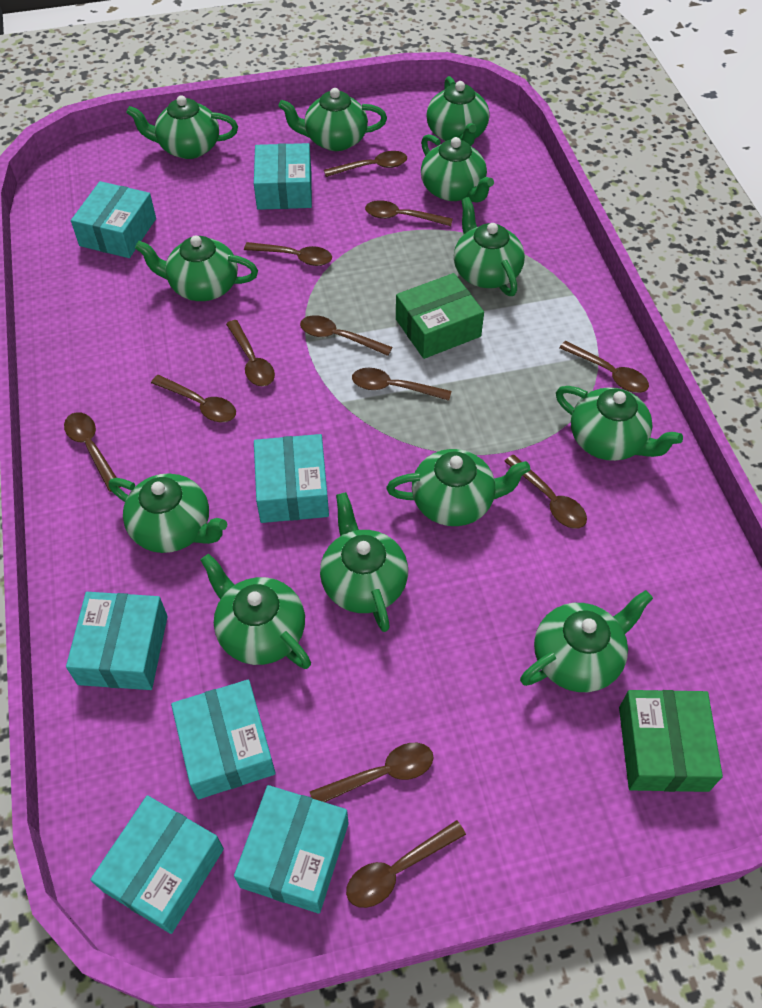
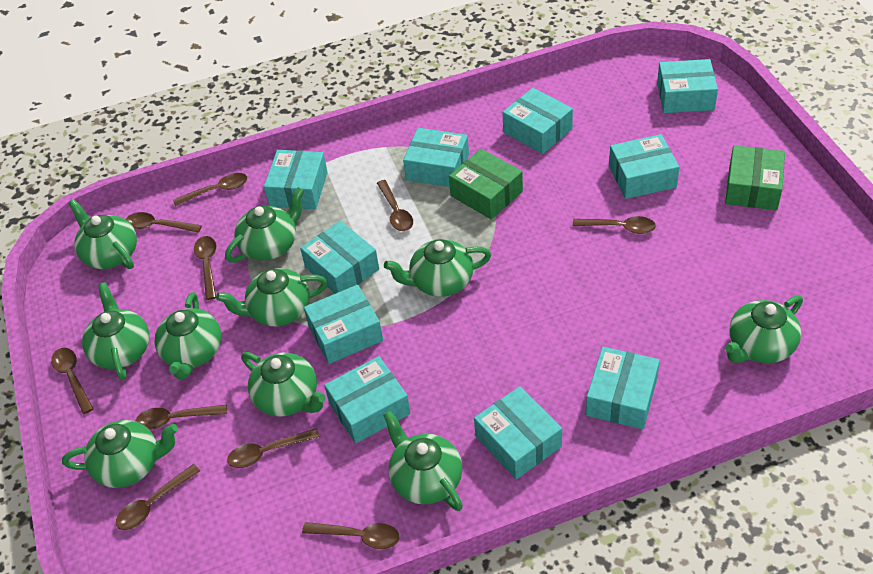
brown spoon: [64,412,120,492] [151,375,236,422] [226,320,275,386] [244,242,332,266] [300,315,392,356] [310,743,434,802] [324,151,407,177] [346,820,466,908] [352,368,451,401] [365,200,453,226] [504,455,587,529] [559,341,649,393] = 12 -> [51,348,94,414] [116,464,200,530] [126,212,202,233] [136,404,227,430] [173,173,247,206] [194,236,216,300] [227,428,320,468] [302,522,400,549] [377,180,413,231] [573,216,656,234] = 10
green teapot: [109,474,227,553] [126,95,238,159] [135,235,258,301] [200,554,311,669] [278,88,387,151] [320,492,408,632] [386,449,530,526] [421,134,494,202] [426,76,490,146] [454,197,525,296] [520,590,653,692] [556,386,683,461] = 12 -> [62,420,178,488] [68,199,137,269] [82,282,149,380] [154,292,222,380] [216,268,327,327] [225,187,304,263] [241,352,326,417] [383,411,463,511] [384,239,491,297] [725,295,803,363] = 10
turquoise box: [66,592,168,690] [71,181,156,258] [90,795,224,934] [171,680,276,799] [234,785,349,914] [254,143,312,210] [254,434,329,523] = 7 -> [264,150,328,210] [300,221,379,294] [304,285,383,364] [324,356,410,443] [403,128,469,187] [474,386,562,479] [502,88,573,154] [586,347,660,429] [609,134,679,199] [657,59,718,113] = 10

